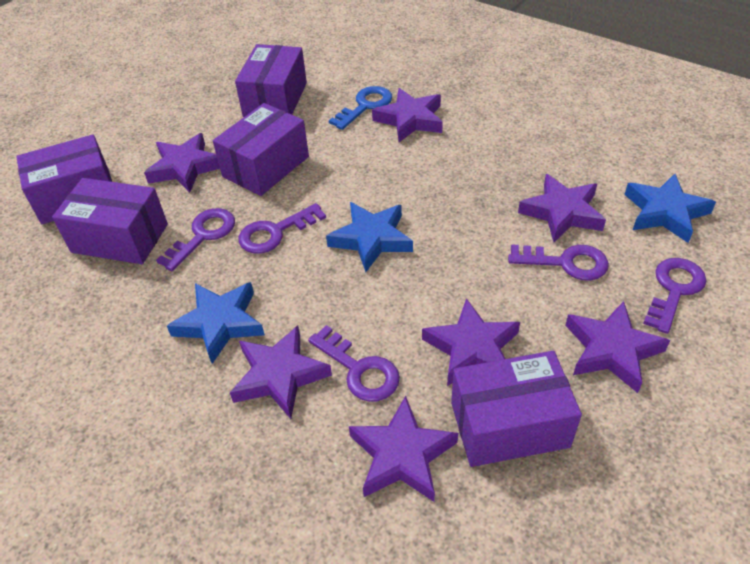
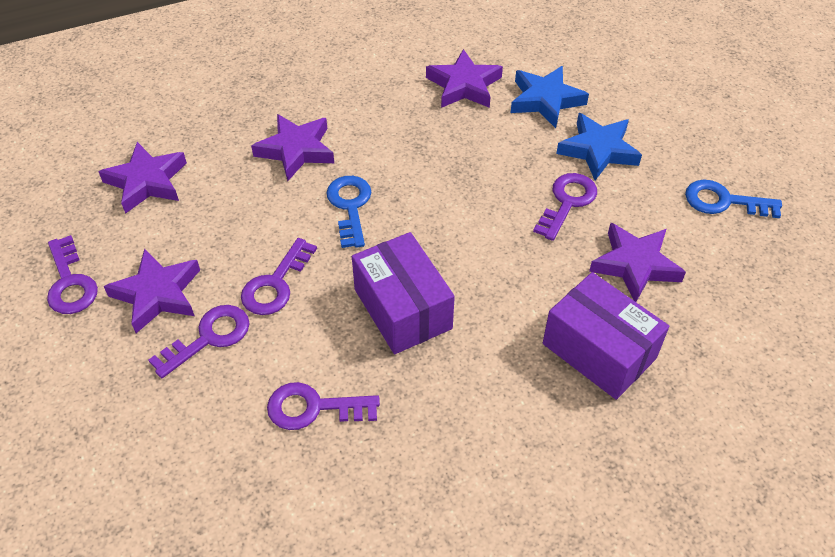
blue key: [329,86,392,130] = 1 -> [326,176,371,248] [685,180,782,218] = 2
blue star: [167,282,265,364] [326,202,413,272] [624,174,716,243] = 3 -> [511,66,589,128] [556,113,642,180] = 2
purple box: [16,134,112,224] [52,178,168,264] [213,103,309,196] [235,44,307,117] [451,351,582,467] = 5 -> [352,232,455,354] [543,272,669,400] = 2
purple star: [144,133,220,193] [230,325,332,419] [349,396,458,502] [372,88,443,142] [422,298,520,386] [518,174,606,242] [565,301,670,393] = 7 -> [99,142,187,214] [104,248,200,333] [251,114,334,181] [426,49,503,108] [589,223,686,302] = 5

